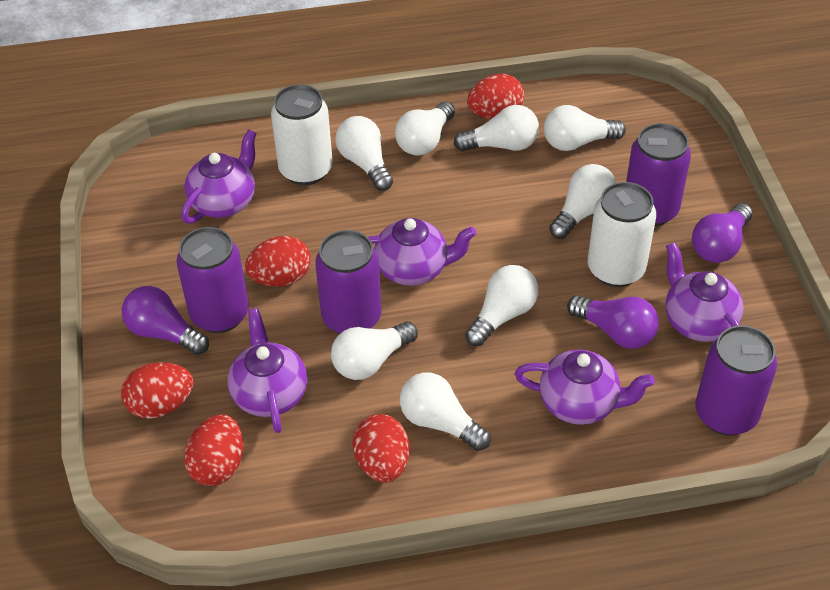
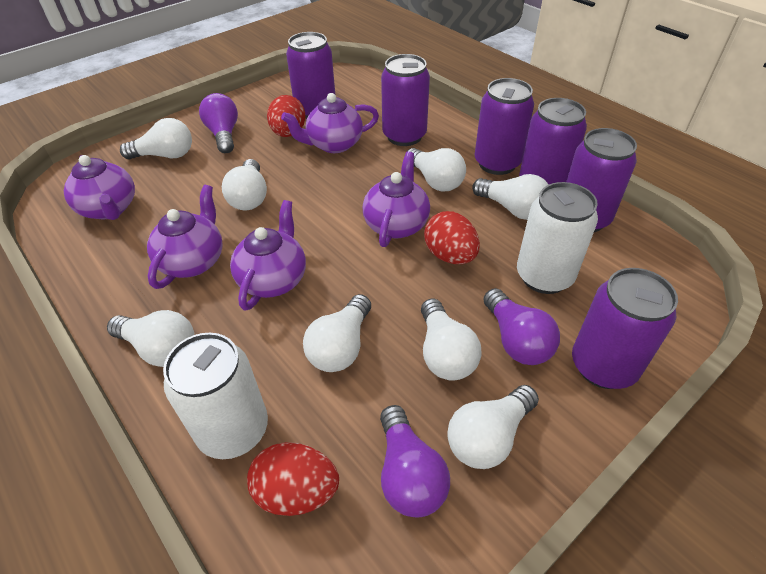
purple can: [176,227,249,333] [315,230,382,334] [626,123,691,226] [696,325,777,436] = 4 -> [286,32,335,119] [381,54,430,146] [475,78,534,175] [519,98,587,184] [566,128,637,232] [572,268,678,389] = 6
red egg: [121,362,194,419] [184,415,243,486] [245,236,311,287] [353,414,409,483] [467,74,524,119] = 5 -> [247,442,339,516] [267,95,306,137] [424,211,480,264] = 3

